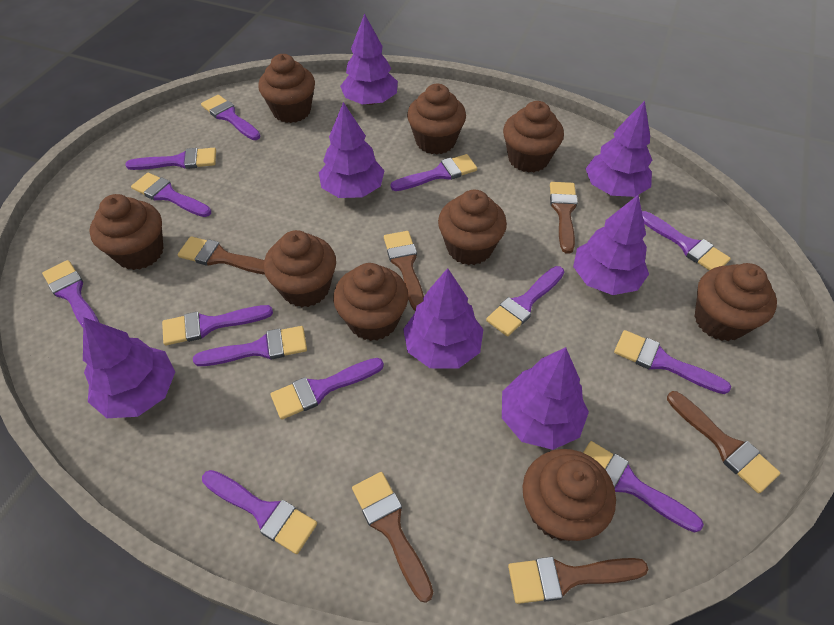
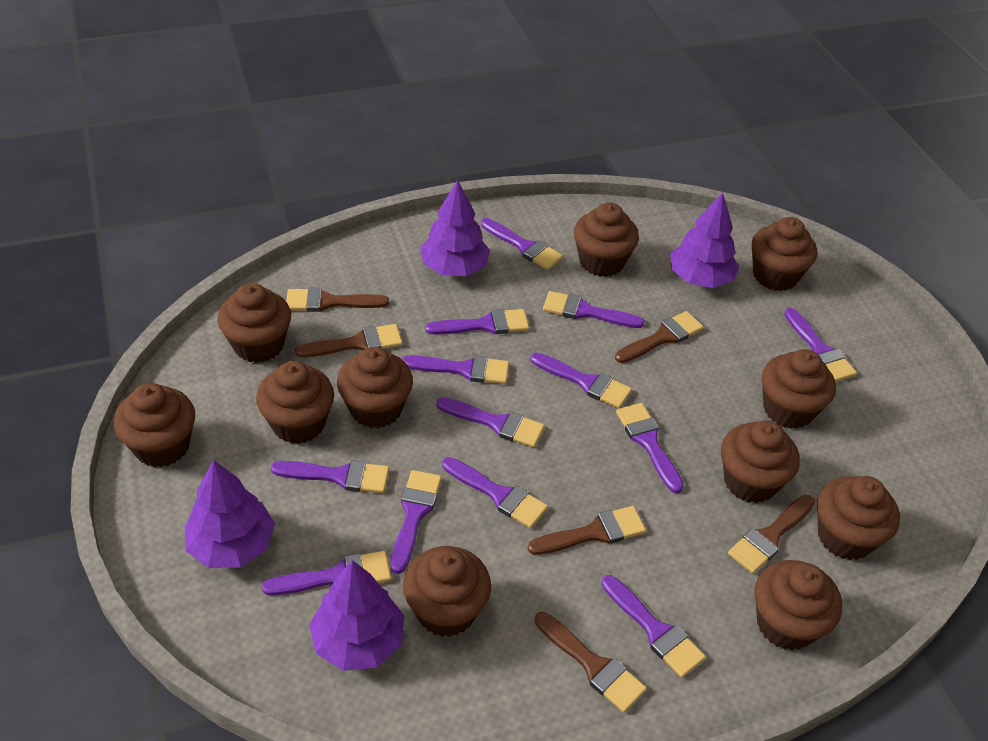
brown cupcake: [90,194,164,270] [258,54,315,123] [264,230,336,307] [333,263,408,341] [407,84,466,155] [438,190,507,265] [503,101,564,173] [523,449,616,541] [694,263,777,341] = 9 -> [114,383,195,467] [218,283,291,363] [256,361,334,444] [337,347,413,429] [403,546,491,637] [574,202,639,277] [721,420,800,503] [751,217,817,291] [754,560,842,650] [762,349,836,429] [817,476,900,560] = 11
purple tree: [83,317,175,418] [319,102,384,198] [340,13,398,105] [403,268,484,369] [502,347,589,450] [573,194,649,295] [586,101,652,197] = 7 -> [185,460,275,568] [309,560,404,671] [420,180,490,276] [670,192,739,288] = 4

